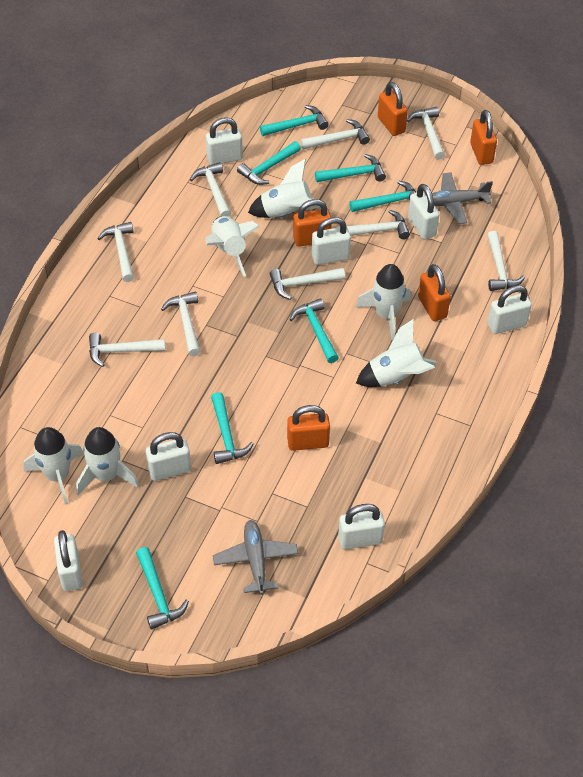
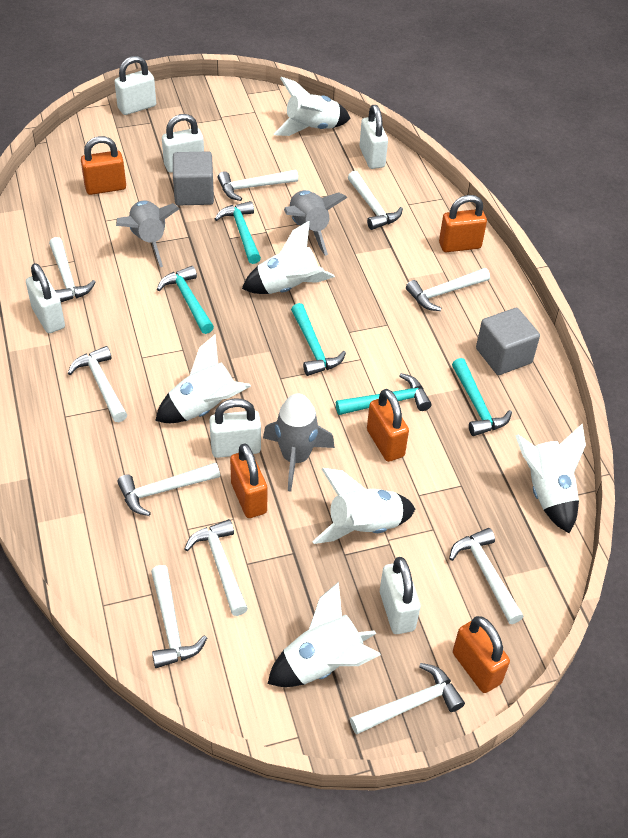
grey cube: none = 0 -> [173,151,214,206] [476,308,540,375] = 2
grey plane: [213,520,298,595] [432,172,493,224] = 2 -> none = 0
grey rocket: none = 0 -> [116,200,180,267] [263,393,335,492] [284,190,347,256] = 3
turquoise hammer: [136,547,189,630] [211,392,254,464] [237,141,301,185] [260,105,329,136] [289,298,339,363] [315,154,386,182] [349,180,416,212] = 7 -> [157,266,214,334] [215,201,261,264] [291,303,346,376] [336,373,431,415] [452,358,512,436] = 5
white hammer: [89,333,166,367] [97,222,134,282] [161,291,201,356] [190,162,231,217] [270,268,345,300] [300,119,370,150] [336,210,410,239] [407,107,445,160] [487,231,525,291] = 9 -> [49,237,96,302] [68,346,127,422] [117,462,220,516] [151,565,207,668] [185,519,248,616] [218,170,298,201] [348,171,403,230] [350,663,465,735] [406,268,490,311] [449,528,524,624] = 10
white padlock: [54,530,83,591] [146,432,191,481] [206,118,243,165] [312,217,351,265] [338,504,385,550] [408,184,439,240] [488,285,532,334] = 7 -> [26,263,65,333] [114,56,156,115] [162,114,204,173] [209,399,261,458] [360,105,388,169] [380,557,420,634] = 6

